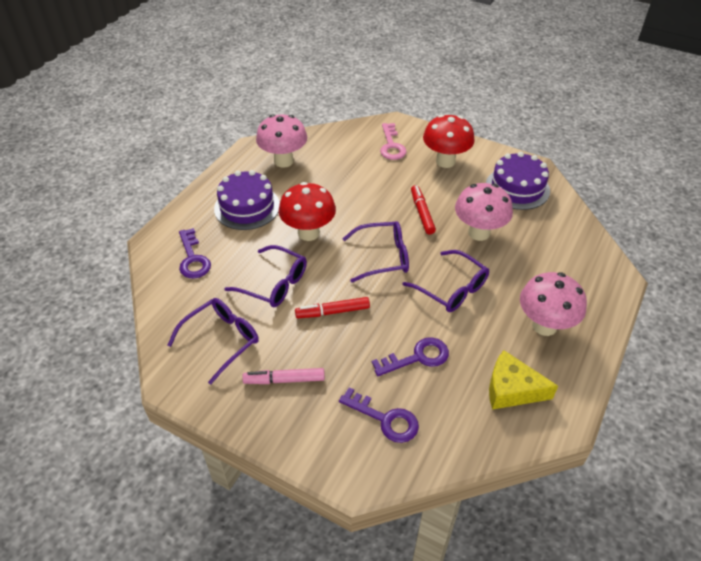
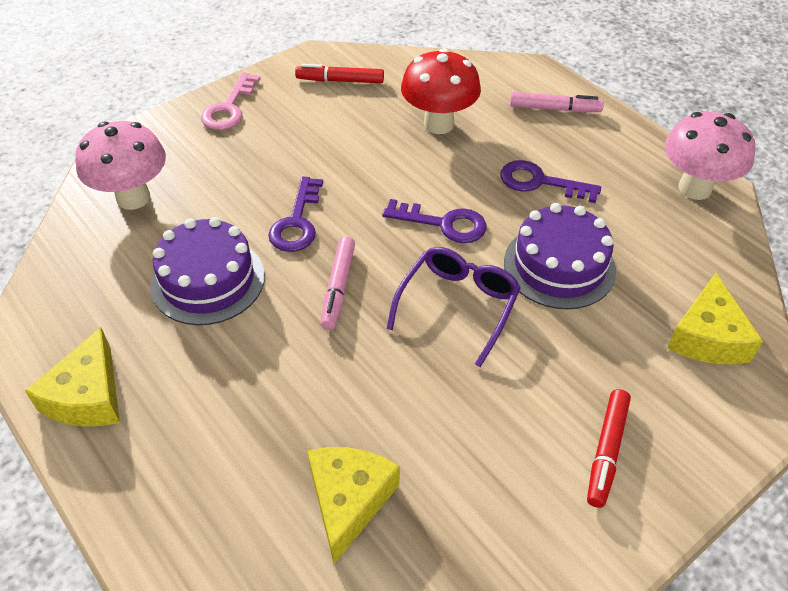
pink marker: [242,368,325,384] = 1 -> [321,237,355,330] [510,92,604,112] = 2
pink mushroom: [256,114,307,168] [455,183,513,241] [520,272,587,336] = 3 -> [75,121,166,210] [665,112,755,200] = 2
purple glasses: [167,298,259,384] [224,245,307,307] [342,221,409,283] [402,250,489,312] = 4 -> [387,247,521,367] = 1
red mushroom: [279,182,336,241] [423,114,475,168] = 2 -> [401,48,481,134] = 1
yellow cheese: [489,350,558,410] = 1 -> [25,327,120,427] [307,447,400,564] [667,273,763,364] = 3

